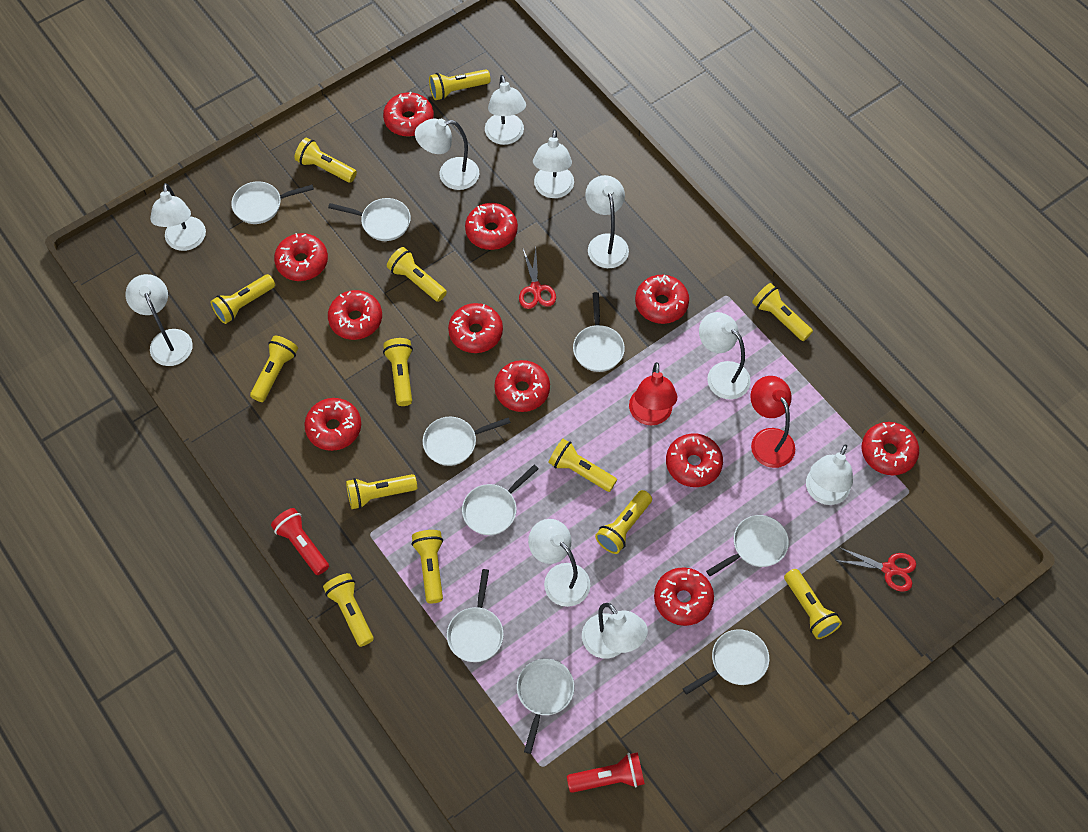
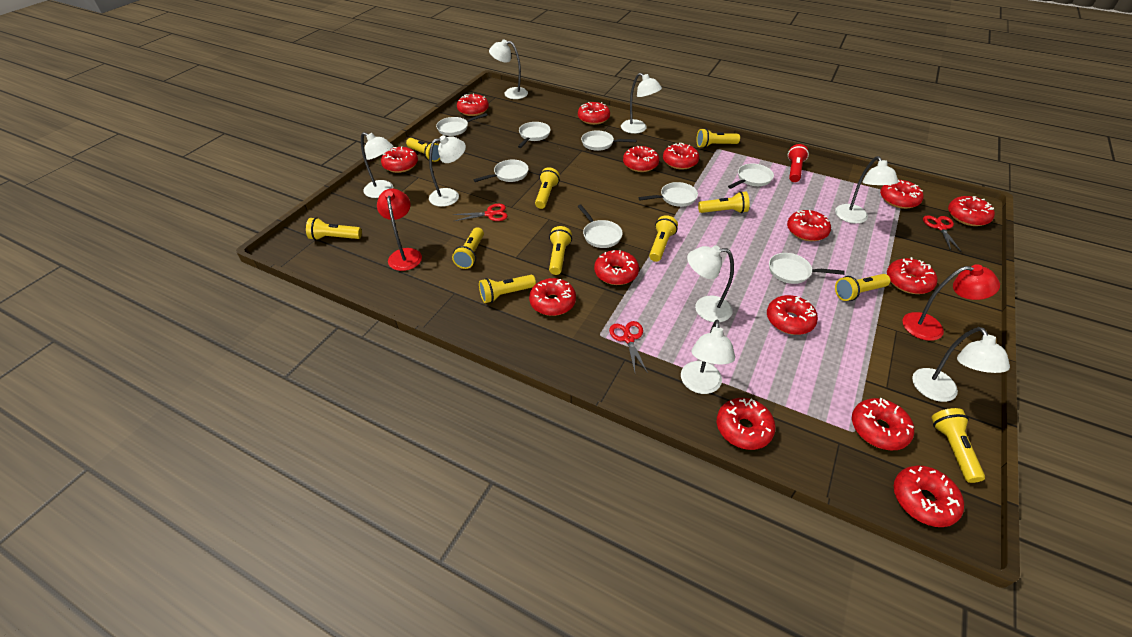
red donut: [274,233,328,281] [304,398,361,451] [328,290,382,340] [383,92,434,136] [448,303,503,353] [465,203,518,250] [494,360,550,412] [635,274,689,324] [654,567,714,626] [666,433,723,487] [862,422,919,475] = 11 -> [381,146,418,173] [457,93,489,116] [529,278,576,316] [578,102,610,125] [594,250,639,285] [623,146,659,172] [663,143,699,170] [717,398,776,450] [767,295,818,335] [787,210,831,241] [852,398,914,450] [880,180,924,209] [887,257,938,294] [894,466,964,527] [948,196,995,226] = 15
red flashlight: [271,508,329,575] [567,752,645,793] = 2 -> [788,144,809,182] = 1
red scissors: [519,248,556,309] [835,547,916,592] = 2 -> [453,204,507,221] [609,321,648,373] [923,215,962,252] = 3
white lamp: [125,274,193,366] [150,183,206,251] [415,118,479,190] [485,75,526,145] [528,519,590,607] [533,130,574,198] [582,603,648,658] [585,175,629,268] [699,312,751,399] [806,444,853,505] = 10 -> [361,132,393,198] [429,135,466,207] [489,39,528,99] [621,73,662,134] [681,320,735,394] [687,245,734,322] [835,156,898,224] [912,327,1010,402] = 8
white pan: [231,181,314,224] [328,198,411,241] [423,417,511,466] [447,569,504,662] [462,465,539,535] [517,659,574,754] [573,292,625,372] [683,629,769,695] [706,515,789,577] = 9 -> [436,113,487,136] [473,160,529,182] [518,122,551,148] [577,205,623,248] [581,130,637,151] [638,182,698,207] [728,164,774,189] [769,253,845,284] = 8
yellow flashlight: [211,274,275,324] [250,335,298,402] [295,138,357,183] [323,573,373,647] [346,474,417,509] [383,338,413,406] [387,247,447,302] [411,530,443,603] [429,69,491,100] [548,439,617,492] [595,490,652,554] [752,283,813,341] [784,569,842,639] = 13 -> [306,217,362,240] [406,138,440,162] [452,227,484,269] [479,275,536,303] [535,167,560,209] [549,226,572,275] [649,215,678,262] [696,128,740,148] [698,191,750,213] [835,274,891,301] [931,408,985,483] = 11

